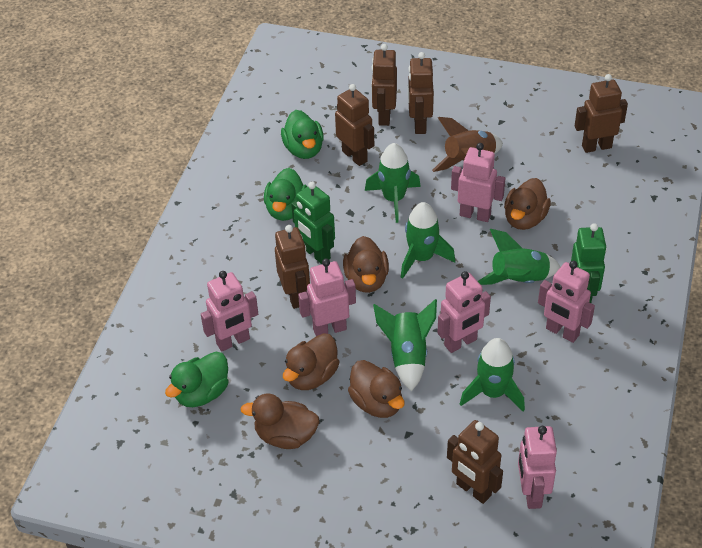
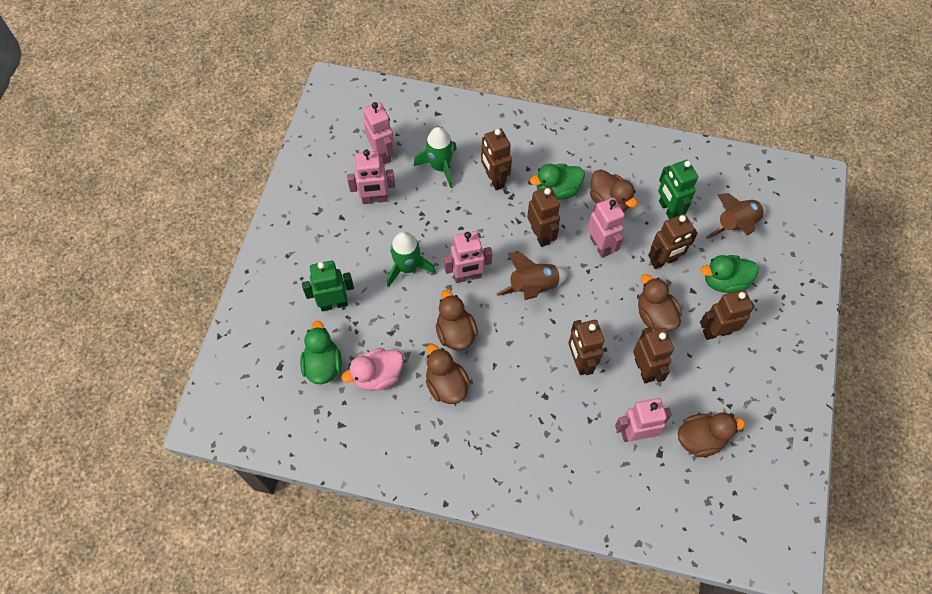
brown rocket: [432,117,503,172] = 1 -> [497,252,568,300] [706,193,766,239] = 2
green rocket: [365,143,421,223] [373,299,437,391] [401,202,455,279] [460,338,525,411] [478,229,560,285] = 5 -> [387,231,436,287] [414,127,457,188] = 2
pink duck: none = 0 -> [341,348,404,391] = 1
pink robot: [201,271,258,351] [298,259,356,336] [437,271,491,353] [451,143,505,222] [518,426,557,509] [538,261,595,343] = 6 -> [347,149,395,204] [363,102,395,164] [444,231,492,283] [588,198,625,258] [615,398,672,442] = 5

